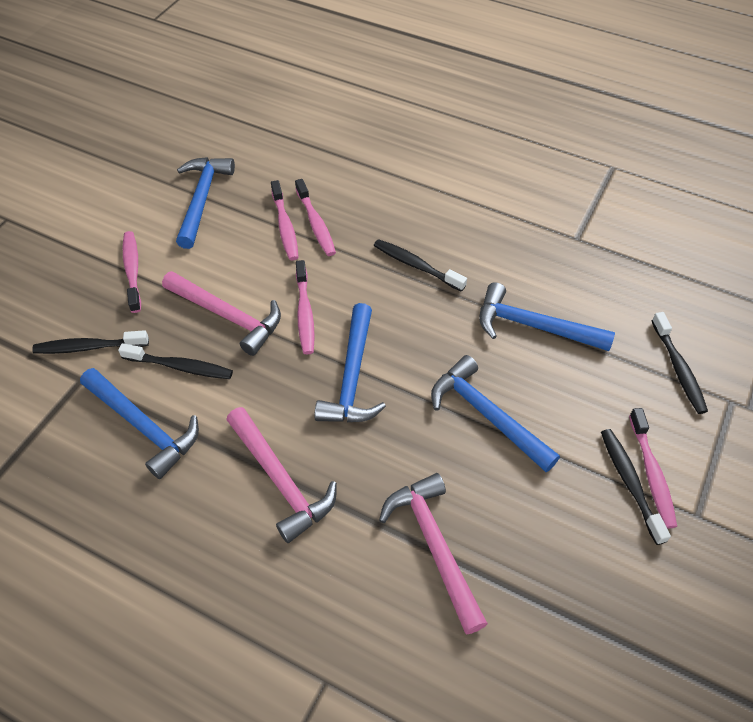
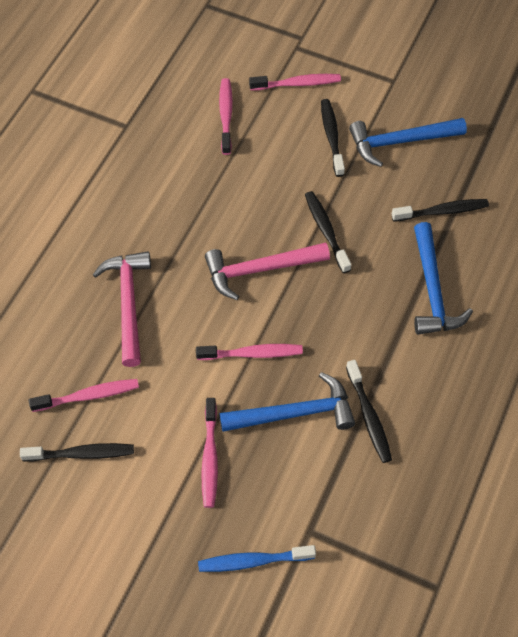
blue hammer: [80,368,199,479] [176,157,235,249] [314,303,386,422] [431,355,560,472] [479,282,615,351] = 5 -> [220,372,355,432] [349,118,467,167] [414,222,473,335] = 3
blue toothbrush: none = 0 -> [198,545,316,572] = 1
pink hammer: [162,271,281,356] [226,407,337,543] [379,473,488,634] = 3 -> [93,251,151,367] [205,243,330,300] = 2

